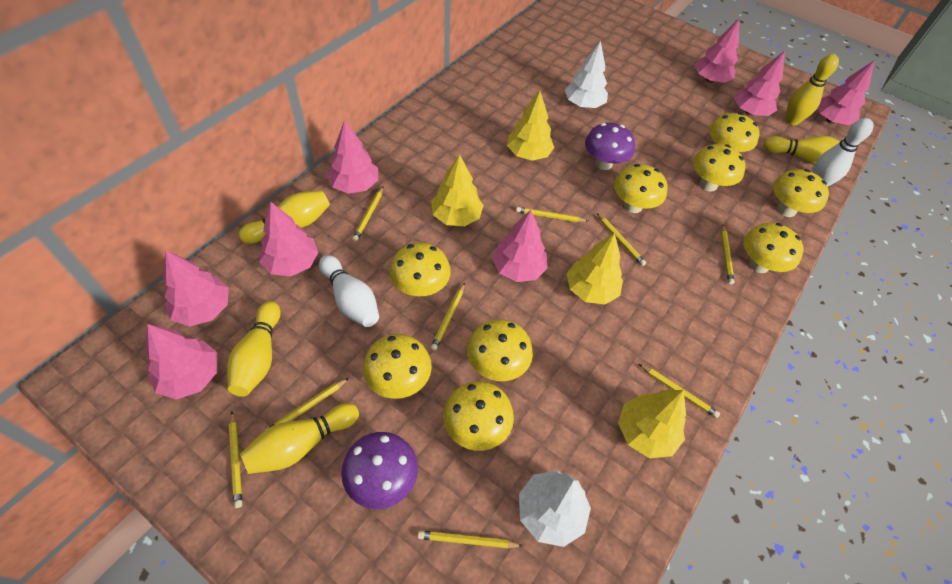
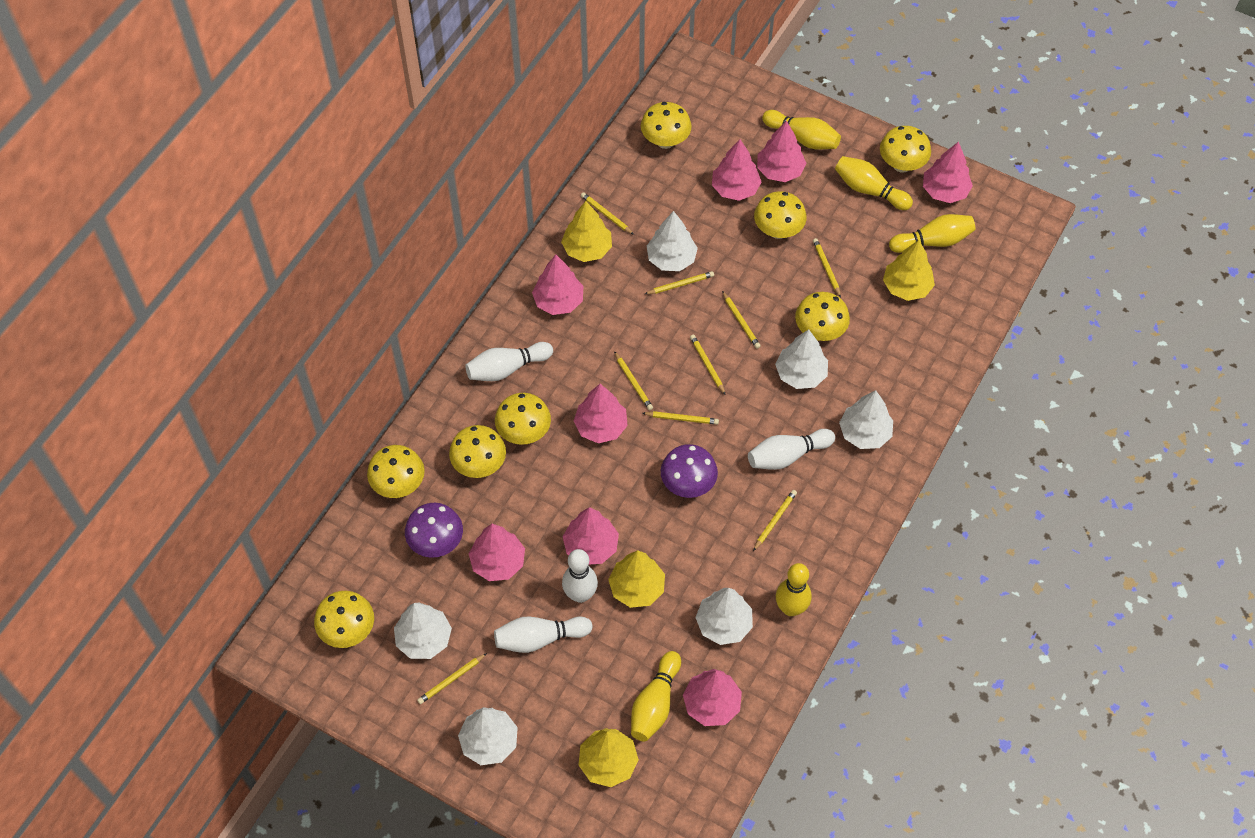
white bowling pin: [319,255,379,327] [813,118,873,187] = 2 -> [465,342,553,381] [494,616,593,653] [562,549,598,603] [748,429,835,470] = 4
white tree: [519,471,591,547] [565,41,608,108] = 2 -> [394,603,452,659] [458,707,518,765] [647,211,698,271] [695,588,753,645] [775,329,828,389] [839,390,893,449] = 6
yellow mushroom: [363,334,432,399] [390,243,451,296] [443,381,514,451] [467,319,533,381] [614,164,667,213] [693,144,746,192] [709,113,760,152] [744,223,803,273] [773,169,829,217] = 9 -> [314,591,374,648] [367,445,425,498] [449,425,506,478] [495,393,551,445] [641,102,692,149] [754,191,807,239] [795,292,850,341] [880,126,931,173] = 8

